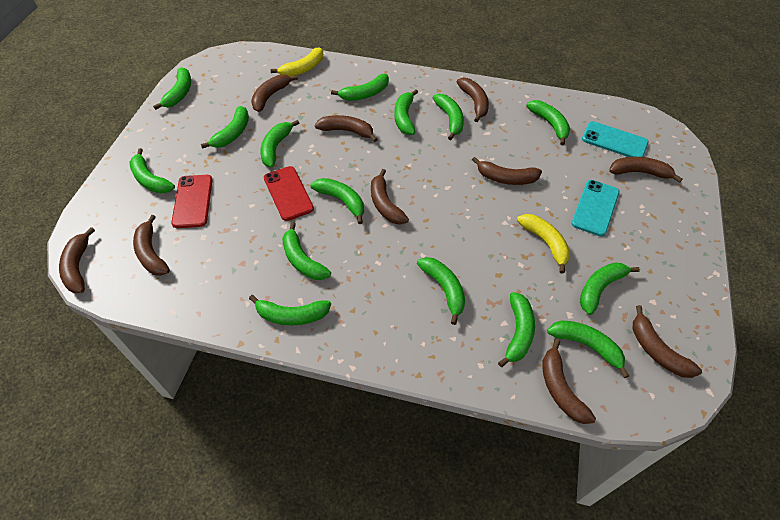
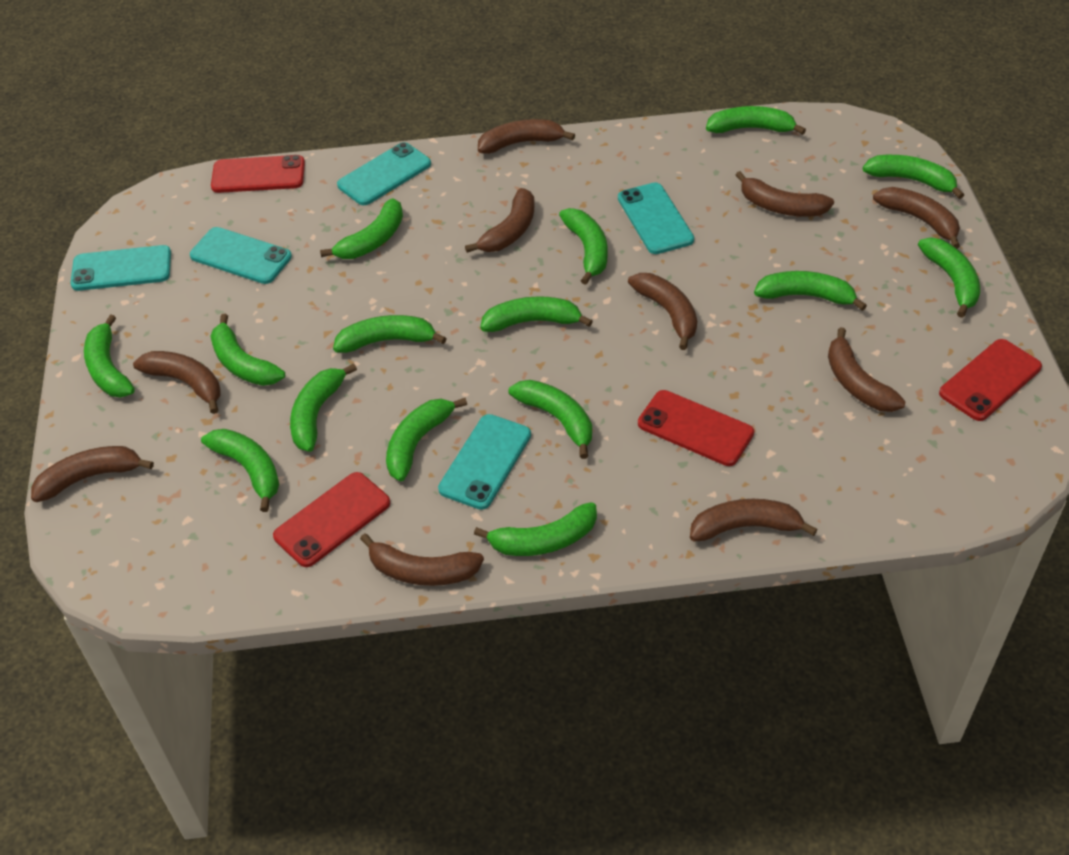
red phone: [171,175,213,228] [264,166,314,221] = 2 -> [211,155,305,193] [273,472,390,567] [638,390,754,466] [939,339,1042,421] = 4
turquoise phone: [571,180,619,236] [582,121,649,157] = 2 -> [70,245,171,291] [190,227,292,284] [337,142,431,205] [438,414,531,510] [618,183,694,254] = 5
yellow banana: [271,47,323,77] [517,214,570,274] = 2 -> none = 0

